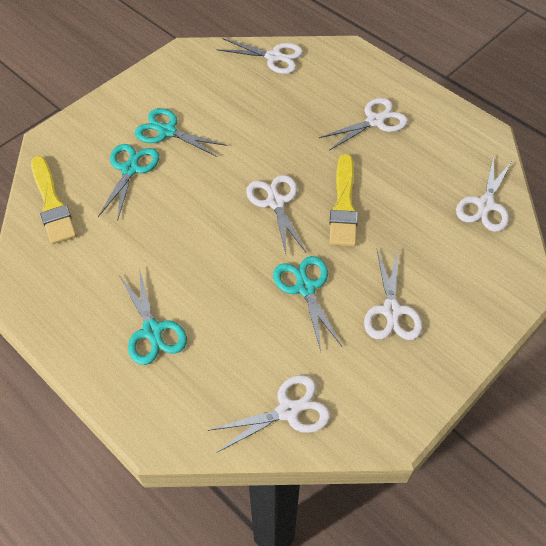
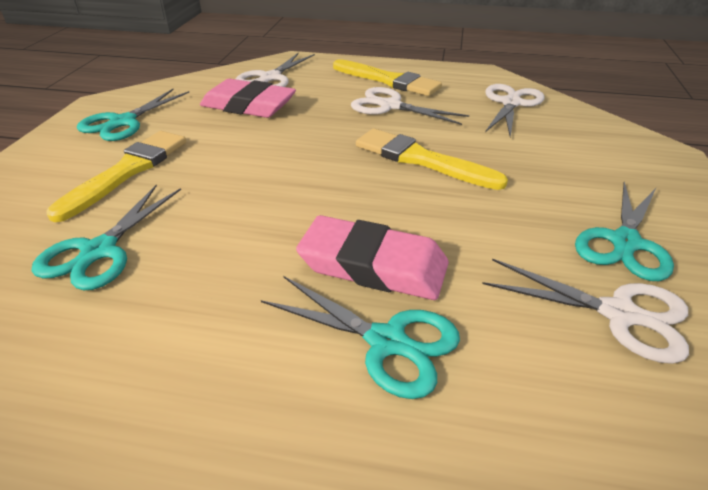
pink eraser: none = 0 -> [200,79,296,118] [296,215,449,300] = 2
white scissors: [208,375,330,453] [216,38,303,74] [246,175,306,254] [319,98,408,151] [364,249,422,340] [456,155,512,232] = 6 -> [236,52,315,87] [351,87,469,125] [482,258,689,364] [485,84,545,137] = 4
yellow brush: [31,156,77,245] [329,154,358,246] = 2 -> [46,131,186,222] [333,59,442,96] [356,128,508,190] = 3

